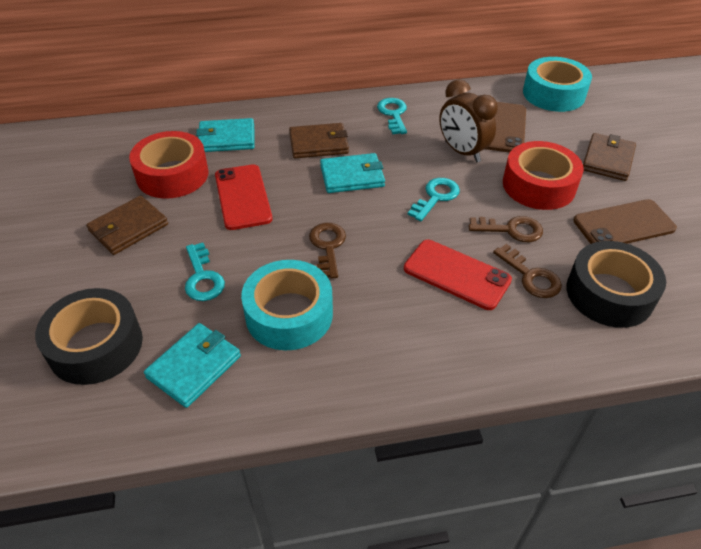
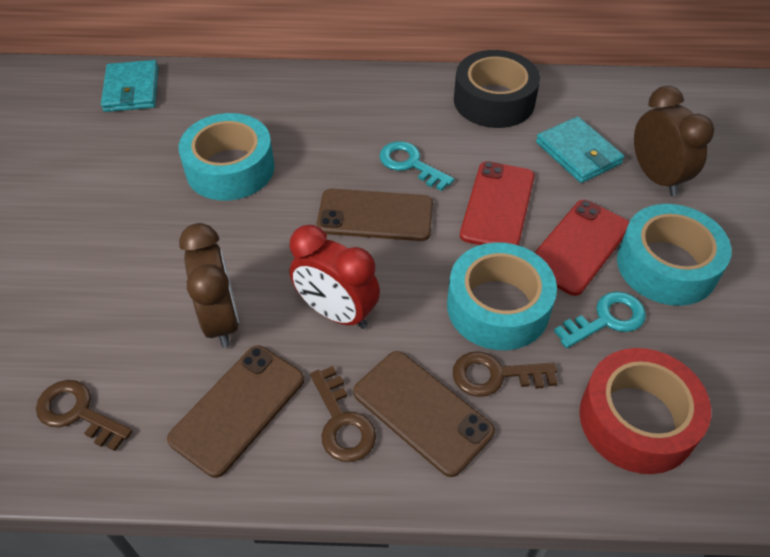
black tape: [35,288,143,385] [567,241,666,328] = 2 -> [454,50,540,128] = 1
brown clock: [439,79,498,162] = 1 -> [179,223,239,348] [634,86,714,196] = 2
brown phone: [486,102,526,152] [573,199,677,244] = 2 -> [167,345,304,478] [316,189,433,241] [353,351,495,477] = 3
brown wallet: [86,196,168,255] [289,123,349,158] [583,133,636,181] = 3 -> none = 0
red clock: none = 0 -> [289,225,380,329] = 1
red tape: [129,131,209,199] [503,141,584,210] = 2 -> [579,348,711,474] = 1
turquoise key: [185,243,225,301] [377,98,407,134] [408,178,460,221] = 3 -> [379,141,454,191] [554,291,646,348] = 2
turquoise tape: [241,260,333,350] [523,57,592,112] = 2 -> [179,113,275,201] [447,242,557,350] [617,204,732,306] = 3
turquoise wallet: [144,323,241,408] [196,118,255,152] [320,153,385,193] = 3 -> [101,60,158,112] [536,117,624,183] = 2

